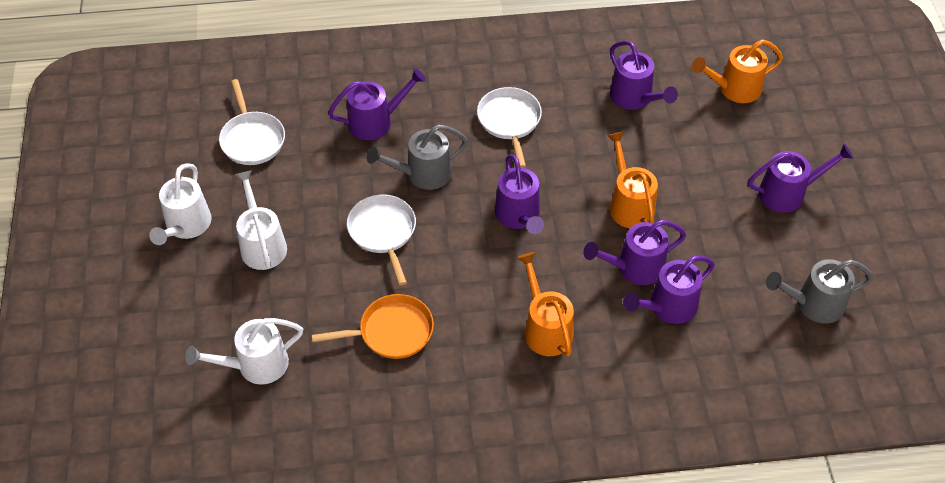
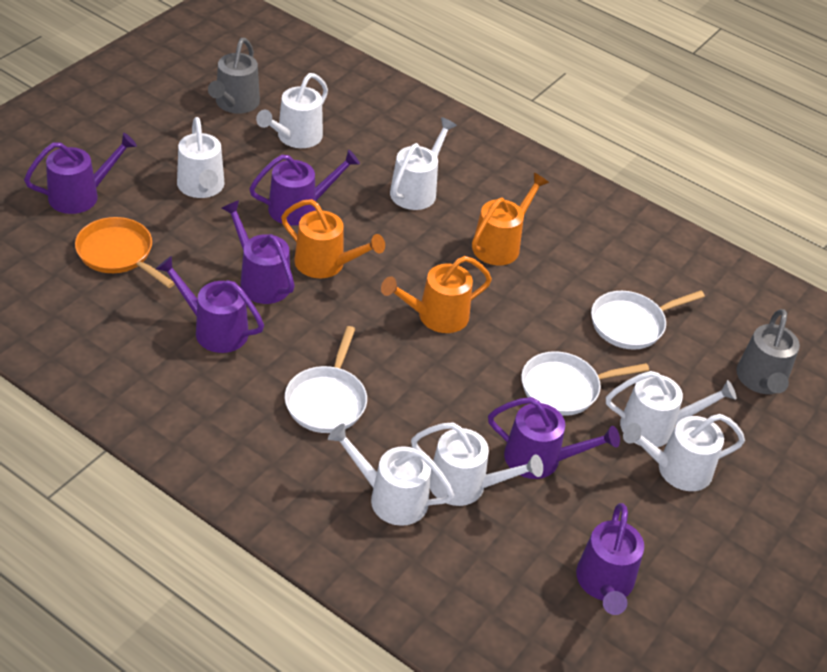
white watering can: [149,163,212,245] [185,318,303,385] [235,170,287,270] = 3 -> [177,117,225,198] [256,73,328,148] [328,424,454,526] [390,117,457,210] [411,423,543,506] [606,371,736,447] [623,414,745,491] = 7

